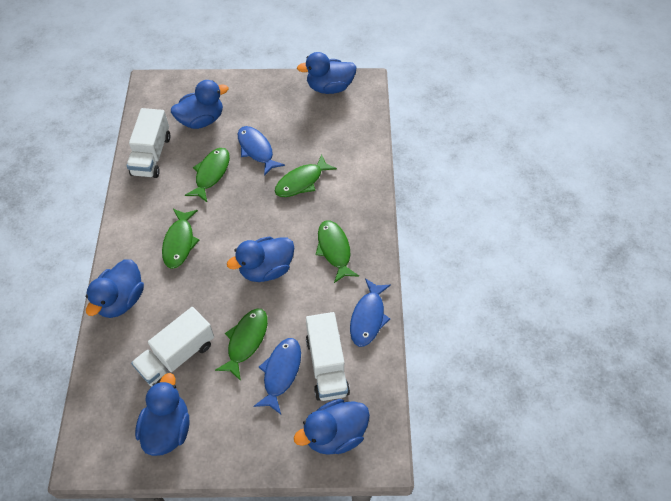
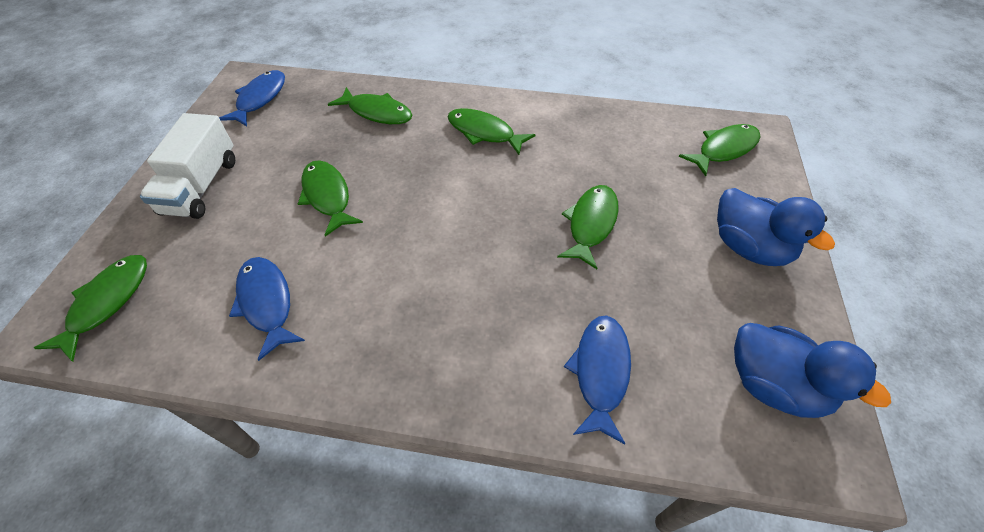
blue duck: [86,260,144,318] [135,373,189,456] [171,80,229,129] [227,237,294,282] [294,399,370,455] [297,52,356,94] = 6 -> [717,188,835,266] [734,323,891,418] = 2
green fish: [162,209,200,269] [185,148,230,202] [215,309,268,381] [275,154,337,197] [316,220,359,283] = 5 -> [34,255,147,362] [298,160,363,237] [328,87,412,124] [447,108,536,155] [557,185,619,269] [679,124,761,176] = 6
white truck: [126,108,170,178] [131,307,214,386] [306,312,350,401] = 3 -> [140,113,235,219] = 1

